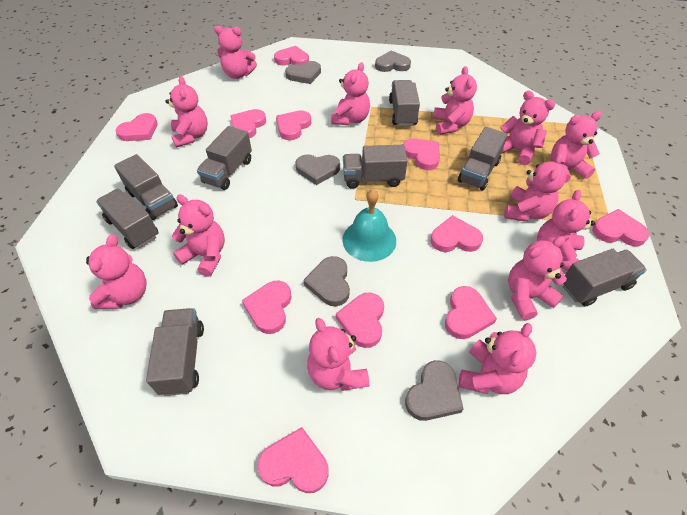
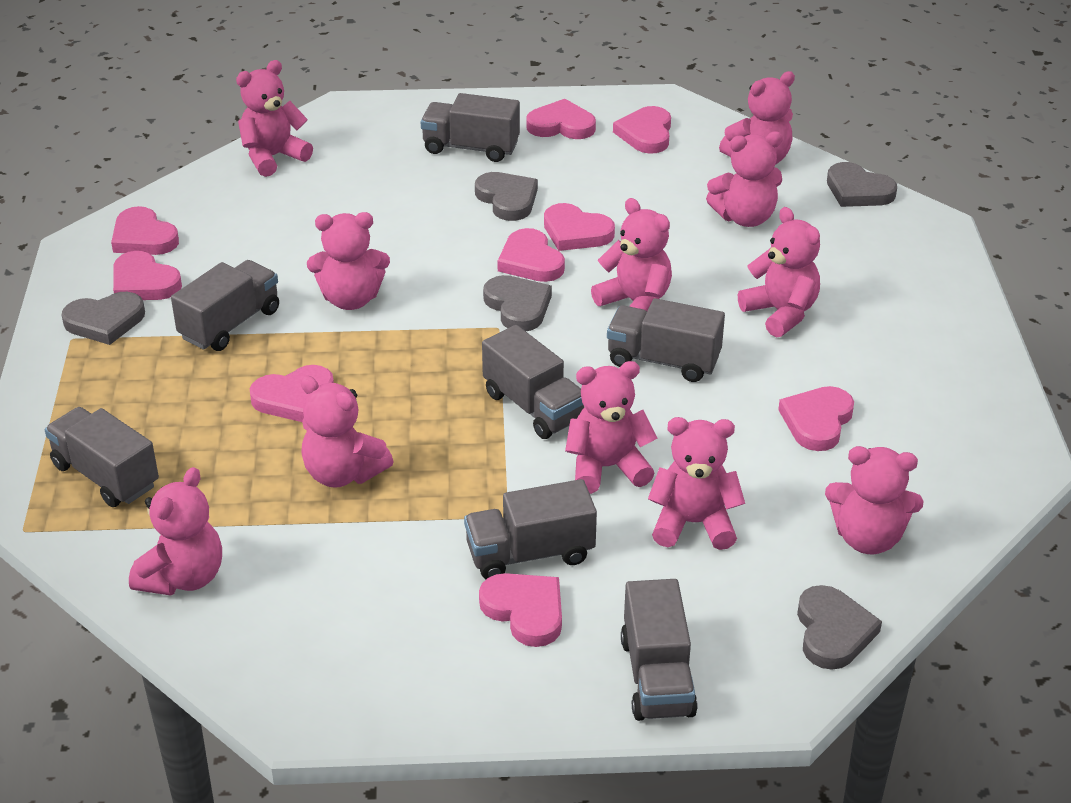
grey truck: [96,189,159,249] [114,154,178,220] [146,308,204,396] [197,126,252,190] [343,145,408,189] [389,80,420,126] [458,127,508,190] [563,249,647,307] = 8 -> [45,407,159,507] [171,260,279,351] [420,93,520,162] [464,479,597,579] [482,325,584,439] [607,298,725,382] [621,579,698,721] = 7
pink heart: [116,113,158,141] [230,109,266,138] [242,281,291,334] [257,427,329,493] [274,46,309,65] [276,110,311,140] [336,293,384,348] [403,138,440,170] [430,215,483,252] [445,286,497,339] [592,209,650,246] = 11 -> [111,206,179,255] [113,251,182,300] [250,365,334,422] [479,573,562,647] [498,228,565,282] [526,99,596,139] [544,203,615,251] [613,106,671,154] [778,386,854,451] = 9
pink teddy bear: [86,234,147,309] [166,76,208,148] [171,194,225,277] [214,25,257,79] [307,318,369,391] [331,62,370,125] [433,66,477,135] [458,323,536,394] [500,91,555,165] [504,153,566,222] [508,236,567,320] [537,190,595,271] [551,111,602,183] = 13 -> [129,467,222,595] [236,60,313,177] [300,376,394,488] [307,212,390,310] [565,361,657,494] [591,198,672,311] [648,417,745,550] [706,131,783,227] [719,71,795,165] [738,207,820,338] [825,446,923,554] = 11
turquoise bell: [342,189,396,262] = 1 -> none = 0

